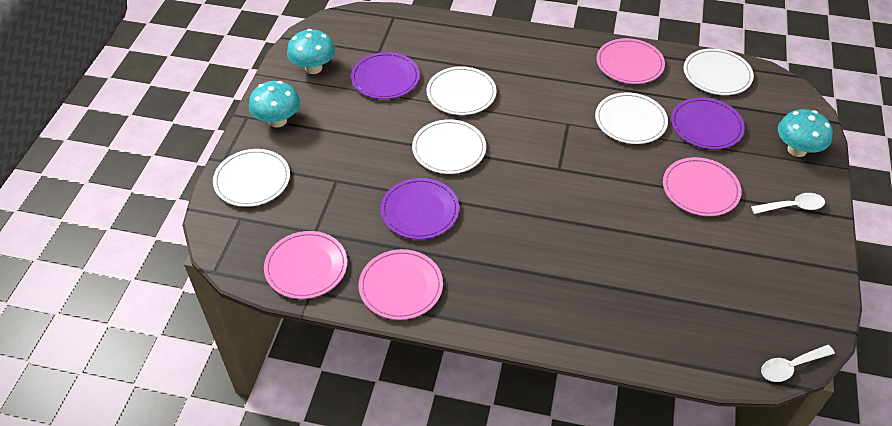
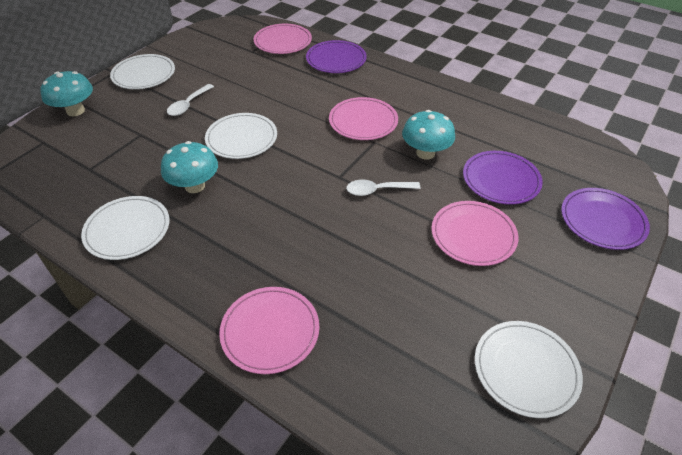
white plate: [213,149,290,207] [412,119,486,174] [426,66,497,115] [595,92,668,144] [684,48,754,95] = 5 -> [81,196,170,260] [110,54,175,89] [205,113,277,159] [475,321,583,418] = 4

